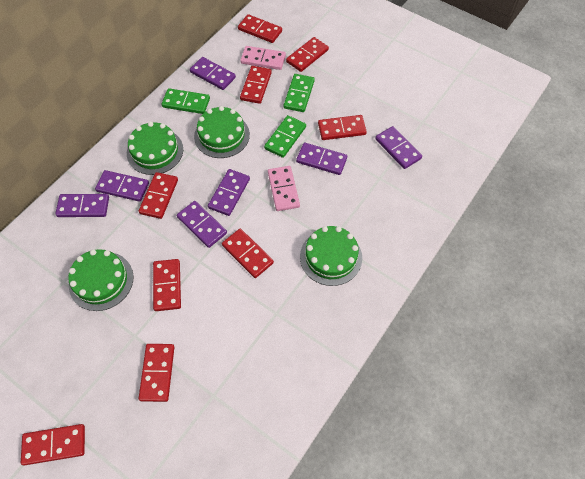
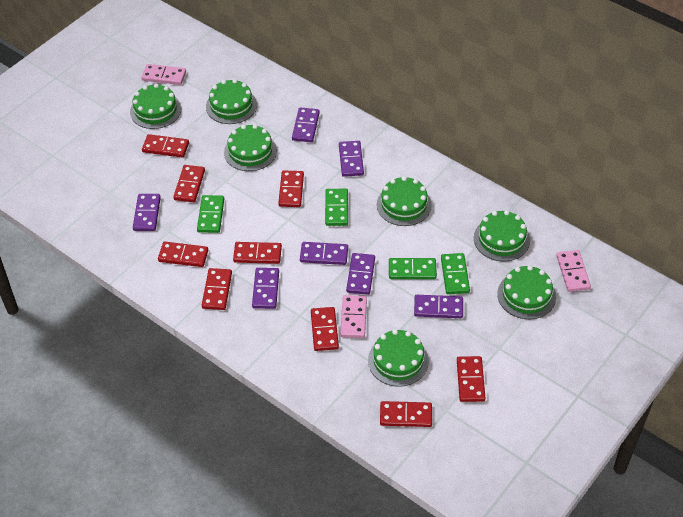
green cake: [68,249,133,311] [127,122,183,175] [194,106,250,158] [300,226,362,286] = 4 -> [130,83,181,129] [206,79,257,124] [224,124,277,171] [368,329,429,387] [377,176,432,226] [474,210,530,262] [497,265,556,319] = 7
green domino: [162,88,210,114] [264,115,306,158] [283,74,315,112] = 3 -> [197,195,224,233] [325,189,348,226] [389,258,437,279] [441,253,470,294] = 4
pink domino: [240,46,286,70] [268,166,300,211] = 2 -> [141,64,186,85] [340,295,367,338] [556,250,591,292] = 3

